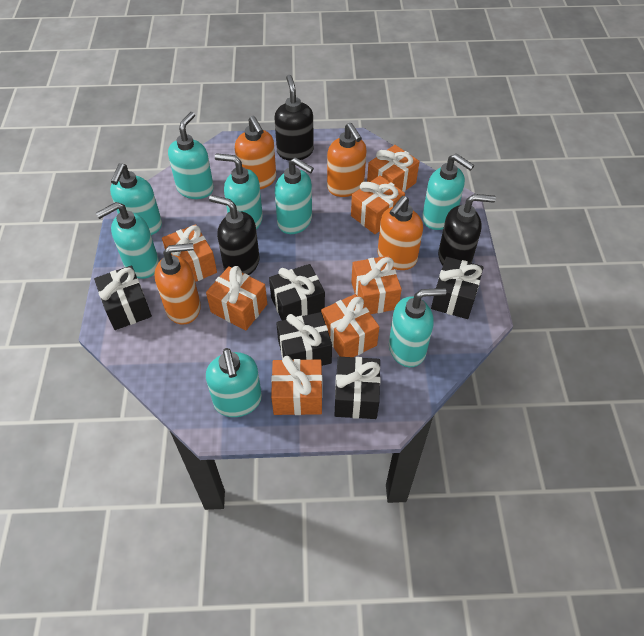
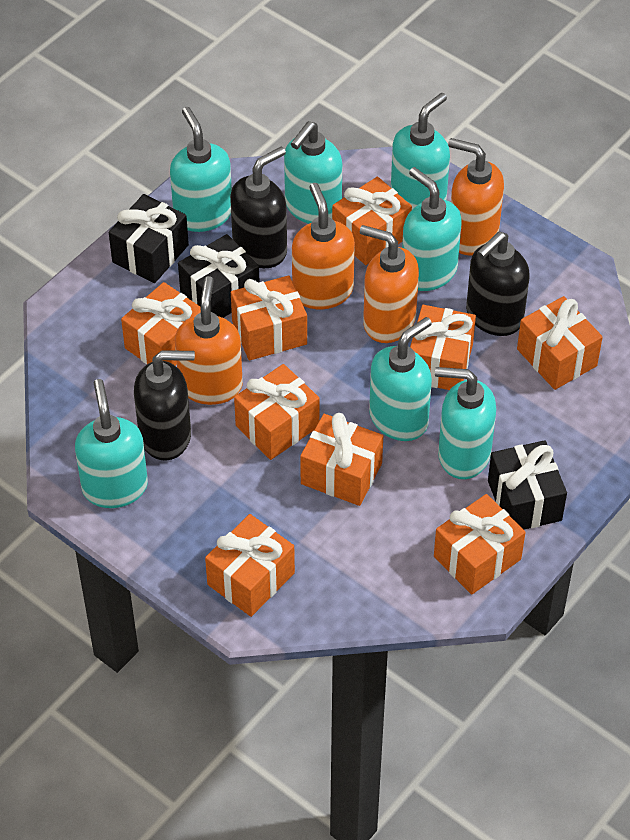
black gift: [94,265,152,330] [269,264,325,320] [276,312,332,366] [335,357,381,419] [431,257,484,319] = 5 -> [109,194,189,283] [178,234,259,318] [488,440,567,530] = 3
orange gift: [162,224,217,282] [206,266,267,331] [271,356,322,415] [321,294,379,357] [351,175,405,234] [351,256,402,314] [367,145,420,192] = 7 -> [121,282,201,366] [205,514,295,617] [231,275,307,361] [234,364,319,460] [300,413,383,506] [332,177,412,265] [410,305,476,390] [434,494,525,595] [517,296,603,390] = 9
turquoise soap dispenser: [96,202,159,279] [110,163,162,235] [168,112,214,199] [206,348,262,417] [215,153,263,229] [275,157,314,234] [389,288,446,367] [422,154,474,230] = 8 -> [75,379,148,508] [170,107,232,232] [284,121,342,224] [369,317,432,441] [391,93,450,210] [402,167,462,291] [435,367,496,479] = 7

